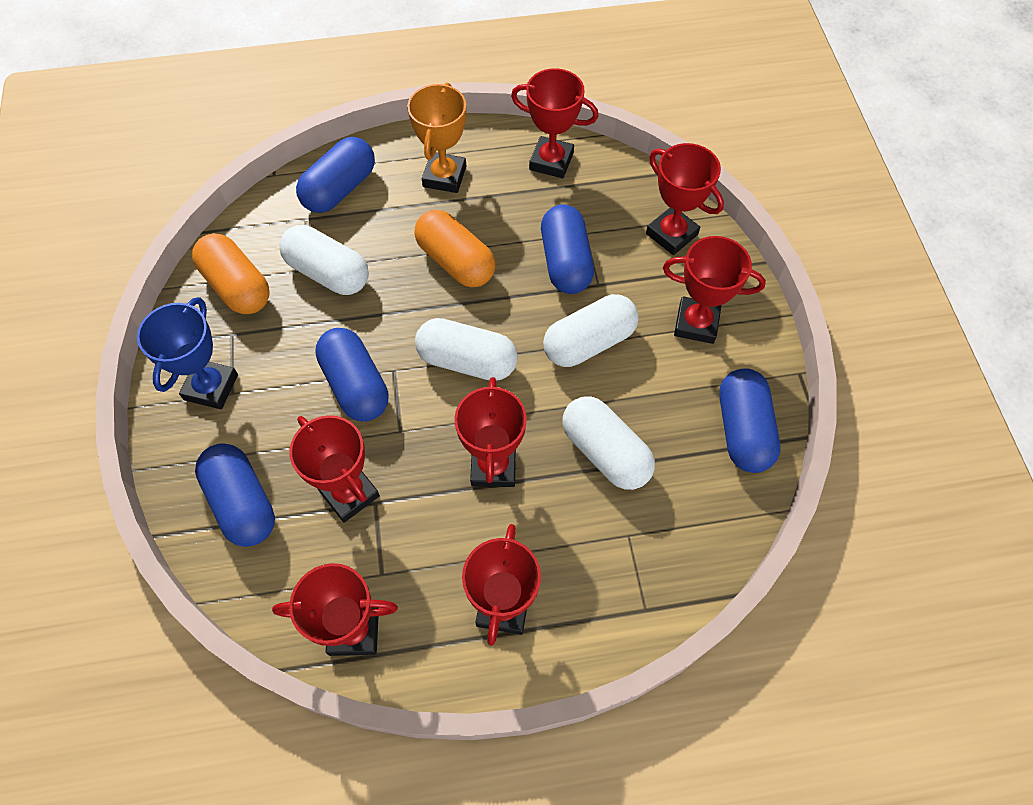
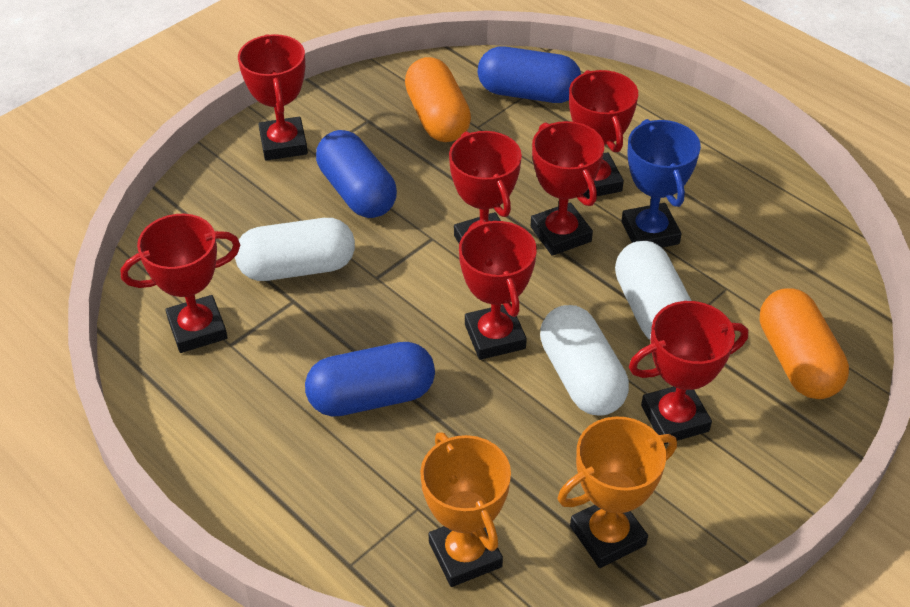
blue capsule: [195,443,275,547] [296,137,375,213] [315,328,389,422] [541,205,594,294] [719,368,780,473] = 5 -> [305,342,435,417] [316,130,397,218] [478,46,581,103] = 3
orange trophy: [407,83,466,193] = 1 -> [420,432,511,587] [557,416,677,568] = 2
white capsule: [280,225,369,295] [415,318,518,381] [543,294,639,367] [562,396,655,490] = 4 -> [235,218,355,281] [540,305,629,416] [615,241,692,340] = 3

